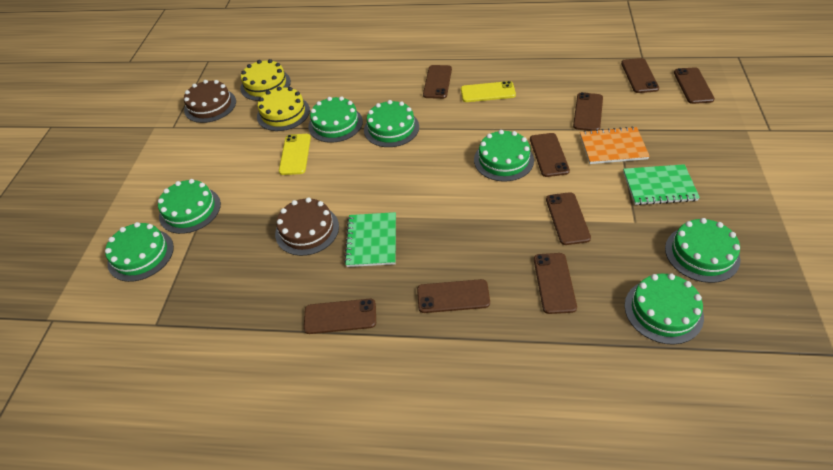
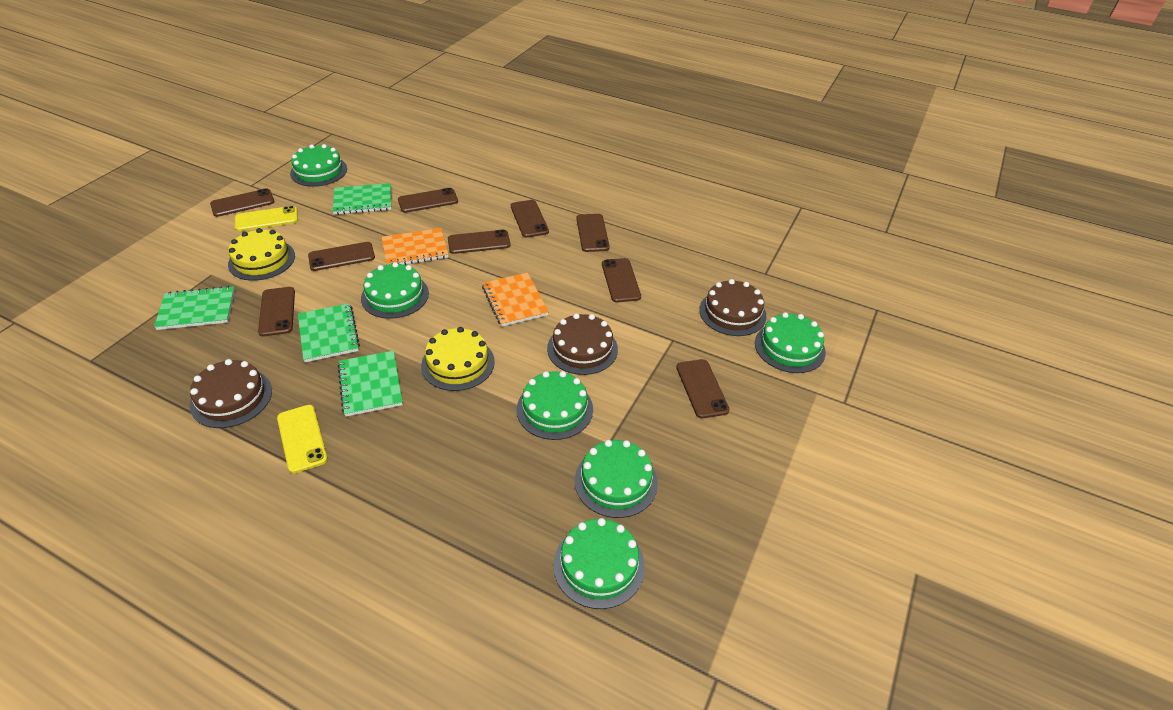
brown cake: [184,80,236,123] [275,197,339,256] = 2 -> [190,359,272,428] [547,313,618,375] [699,279,767,336] = 3
green cake: [105,222,174,282] [158,179,221,234] [308,96,363,143] [364,100,419,147] [474,130,534,182] [625,273,704,345] [665,218,740,283] = 7 -> [290,144,347,187] [361,262,429,319] [517,371,593,440] [553,518,645,609] [575,440,658,518] [755,312,826,373] = 6
green notebook: [344,212,396,267] [623,164,700,205] = 2 -> [154,286,235,330] [298,303,360,362] [332,183,392,215] [338,351,403,417] = 4
orange notebook: [580,127,650,164] = 1 -> [382,228,449,265] [482,272,549,327] = 2

